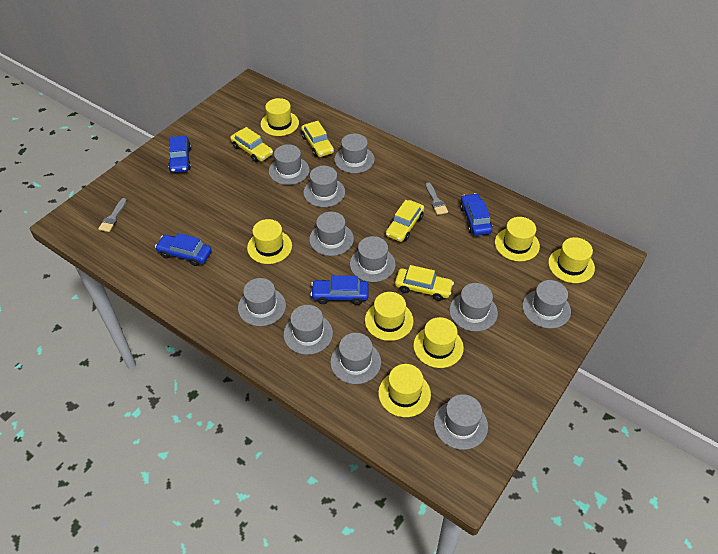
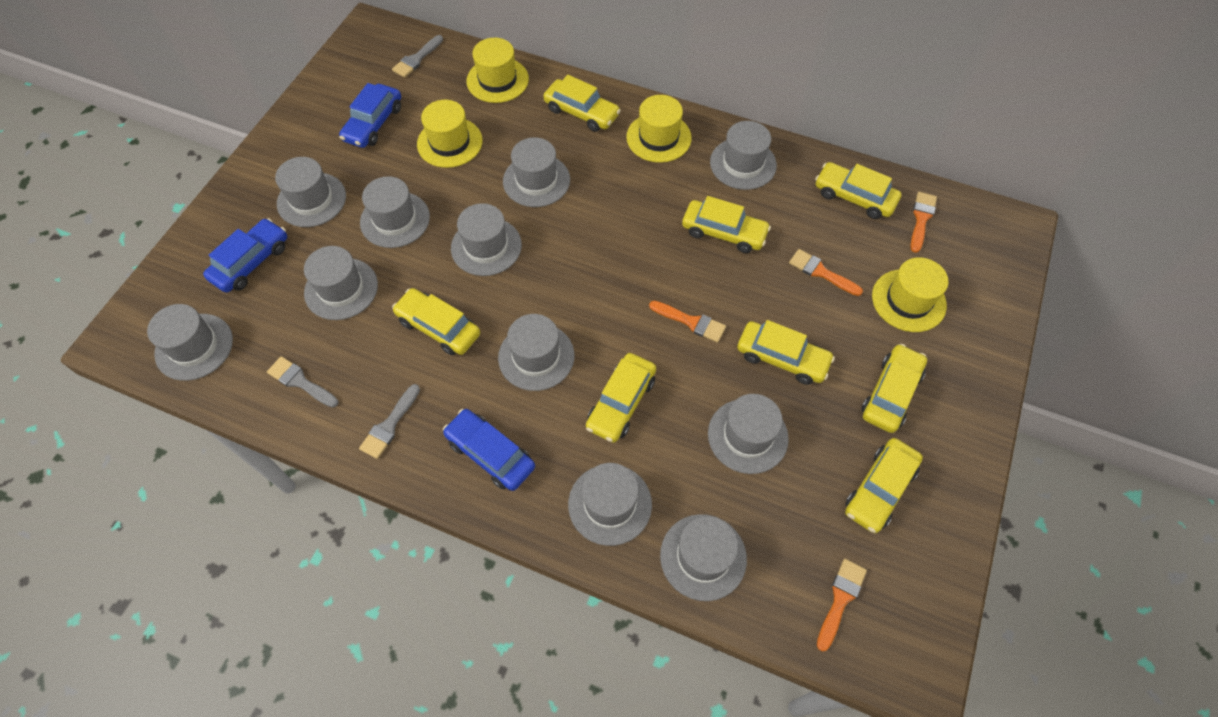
blue car: [155,233,212,266] [168,136,191,173] [311,275,369,305] [460,193,492,236] = 4 -> [203,218,287,293] [339,83,401,148] [443,409,535,491] = 3
grey brush: [98,198,127,232] [426,182,448,215] = 2 -> [267,356,338,408] [359,384,420,459] [392,35,443,78] = 3
orange brush: none = 0 -> [649,301,726,343] [789,249,863,296] [817,559,867,652] [910,192,937,253] = 4
yellow car: [230,127,273,162] [301,121,334,157] [386,200,424,242] [395,265,454,301] = 4 -> [392,288,480,355] [544,75,621,132] [586,353,656,443] [682,196,771,253] [737,320,835,385] [815,162,902,219] [845,438,923,533] [861,344,927,433] = 8
yellow hat: [247,219,292,264] [261,98,299,136] [365,292,414,341] [378,364,431,417] [413,317,464,368] [495,217,540,261] [548,237,595,283] = 7 -> [417,100,483,168] [466,38,529,103] [626,95,692,163] [872,257,948,332] = 4

